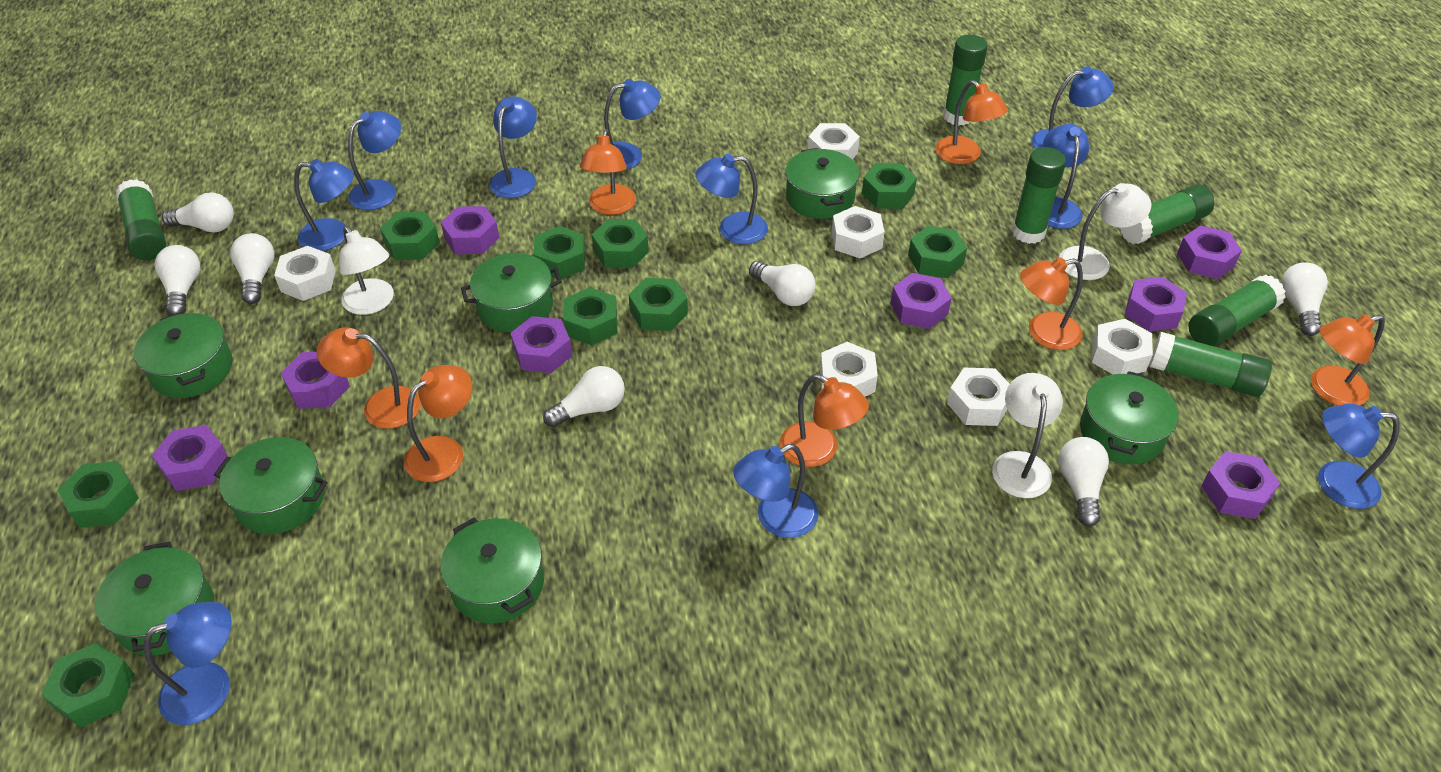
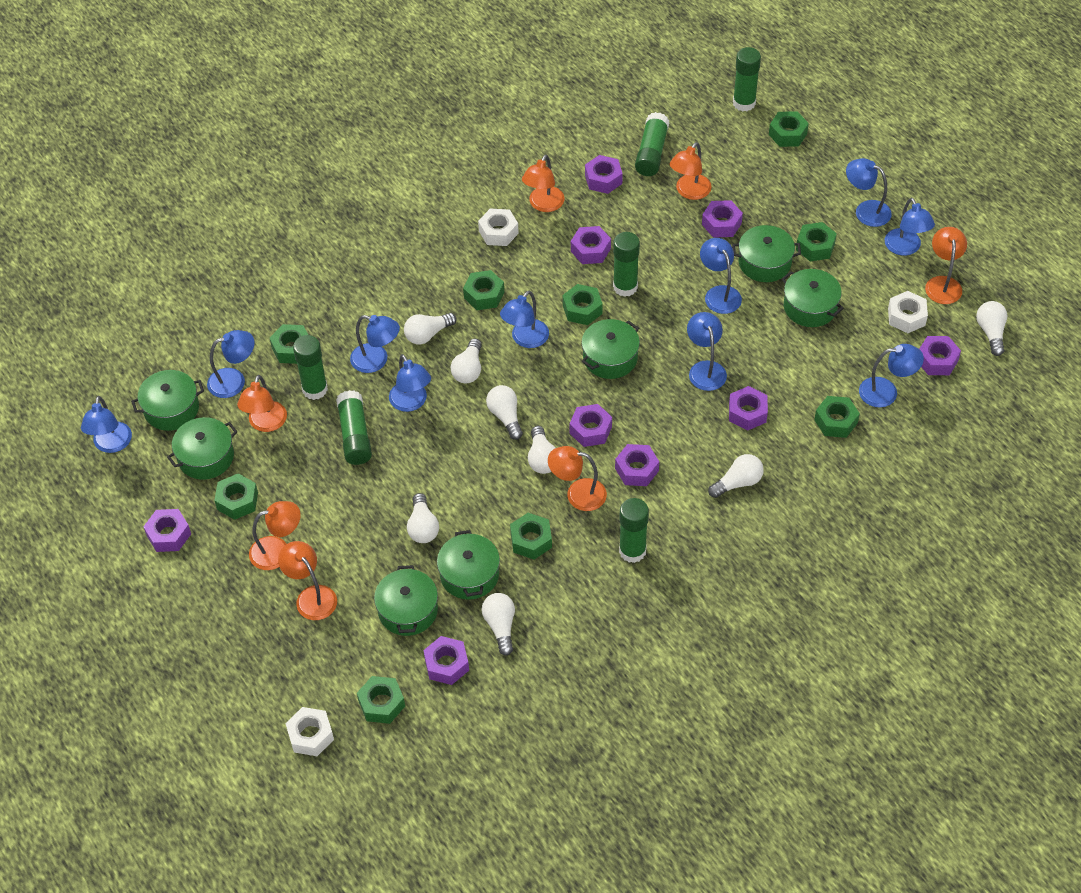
purple nut: [152,425,228,491] [281,352,350,409] [441,206,499,255] [510,316,572,373] [891,273,952,329] [1125,277,1187,331] [1177,226,1242,279] [1201,451,1280,519] = 8 -> [143,509,191,552] [423,636,469,685] [570,404,612,447] [571,226,611,264] [585,155,623,194] [615,444,659,486] [702,200,743,238] [729,386,768,431] [920,336,961,375] = 9
white lamp: [339,226,394,315] [992,373,1063,498] [1059,183,1151,280] = 3 -> none = 0
white light bulb: [155,245,200,315] [162,192,234,232] [230,233,274,304] [543,366,625,427] [749,261,815,306] [1058,437,1109,526] [1281,262,1328,336] = 7 -> [404,313,456,344] [407,493,439,543] [451,339,482,383] [481,593,515,656] [486,385,523,440] [528,426,556,474] [708,454,764,498] [976,301,1007,356] = 8
white nut: [274,246,336,301] [808,123,860,159] [820,342,878,396] [832,206,885,258] [947,368,1010,426] [1092,319,1153,374] = 6 -> [285,707,334,756] [478,208,519,246] [888,291,928,333] = 3

